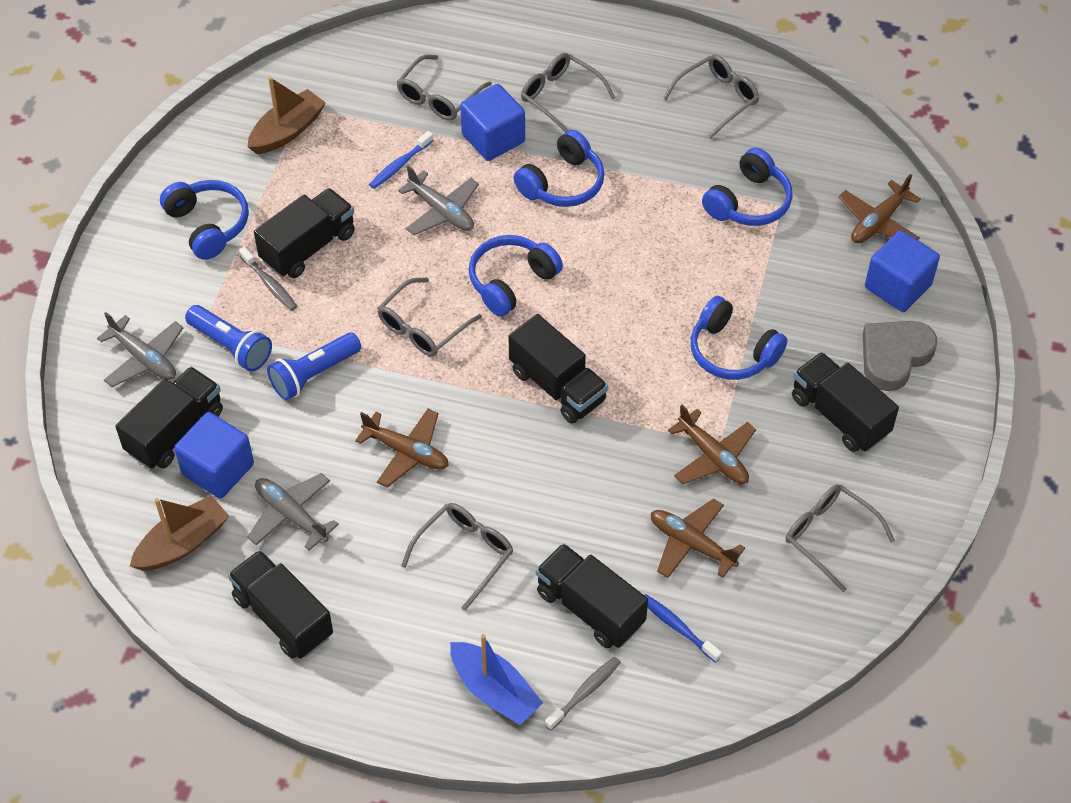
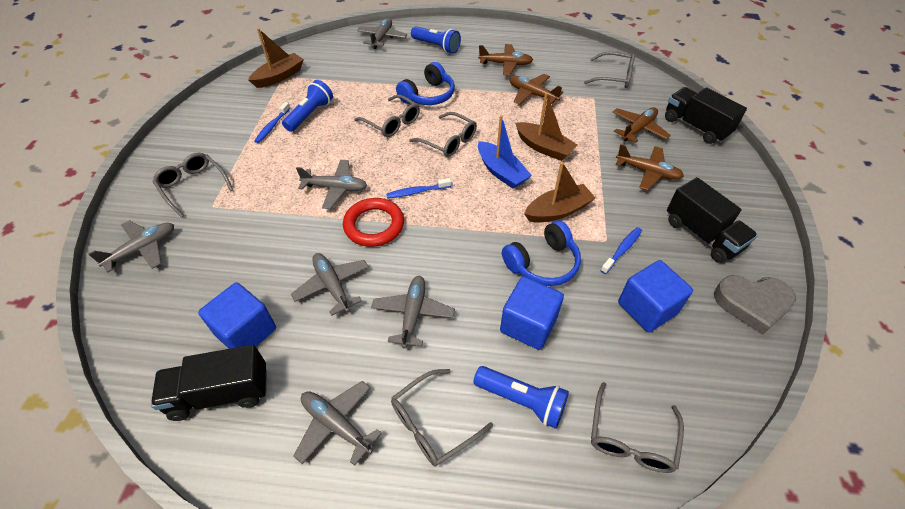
black truck: [115,367,223,469] [228,550,333,659] [254,188,355,278] [508,314,608,424] [536,543,648,648] [792,352,899,452] = 6 -> [151,345,267,421] [665,87,747,144] [667,177,758,263] = 3
blue flashlight: [185,305,272,372] [267,332,361,400] = 2 -> [282,80,333,132] [411,26,461,54] [473,366,569,429] = 3
blue headphones: [160,180,249,260] [469,235,563,317] [514,130,604,207] [691,296,788,380] [702,148,793,226] = 5 -> [396,62,455,105] [502,220,581,286] = 2
blue toothbrush: [369,131,434,189] [644,594,722,663] = 2 -> [255,102,290,143] [386,178,451,199] [600,227,642,274] = 3
brown boat: [130,495,229,571] [248,77,326,154] = 2 -> [248,28,304,88] [515,92,577,161] [524,162,595,223] = 3
grey plane: [97,312,183,387] [247,473,339,551] [398,165,479,235] = 3 -> [89,220,174,273] [291,253,369,316] [293,381,382,466] [296,160,367,209] [357,18,407,49] [371,276,455,349] = 6
grey toothbrush: [239,247,297,311] [545,657,621,730] = 2 -> none = 0
red ring: none = 0 -> [343,198,404,247] = 1

